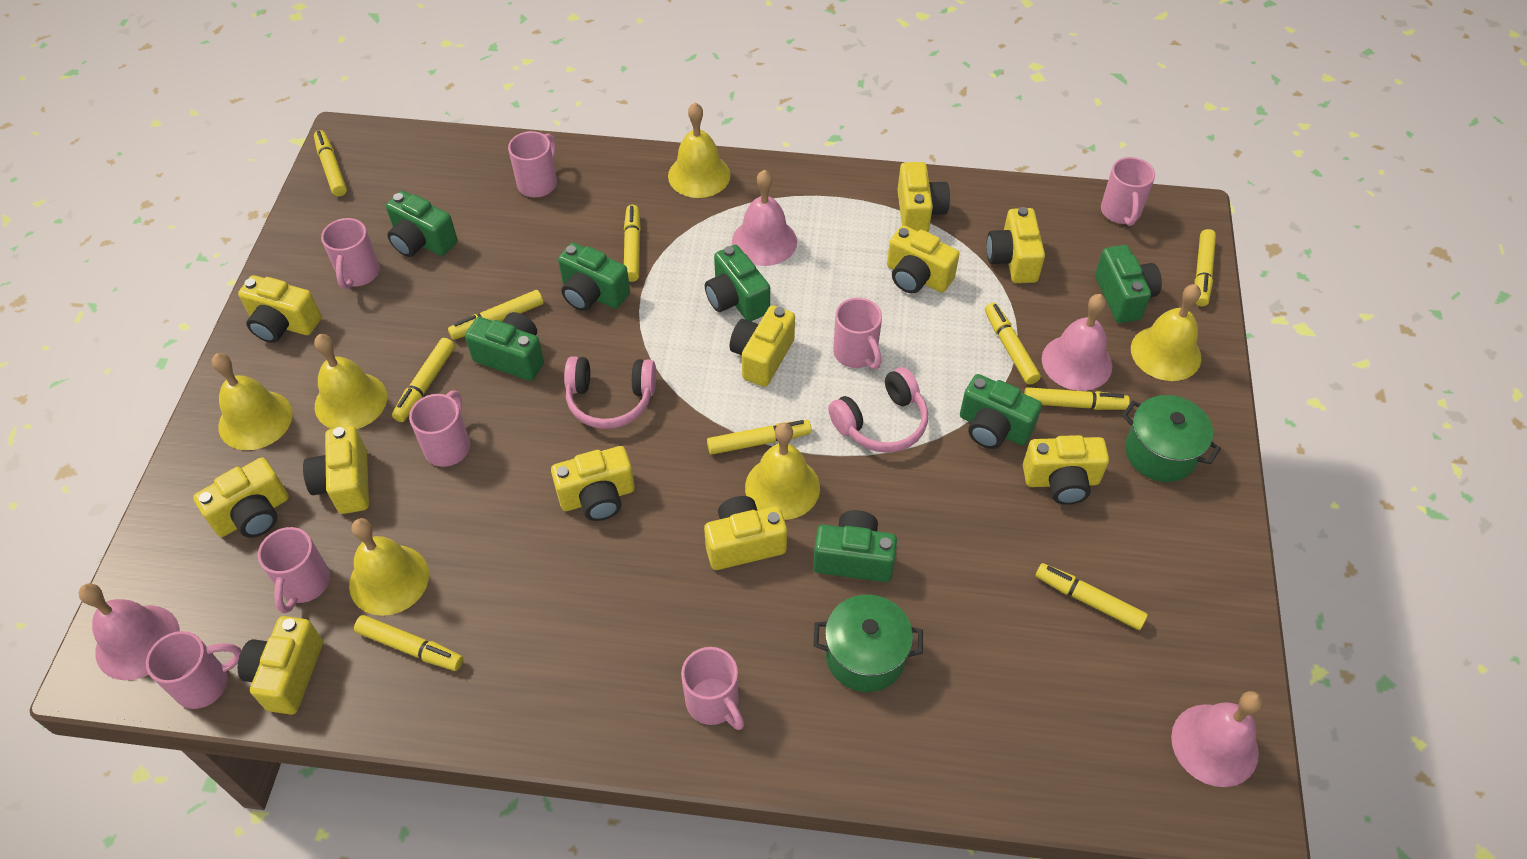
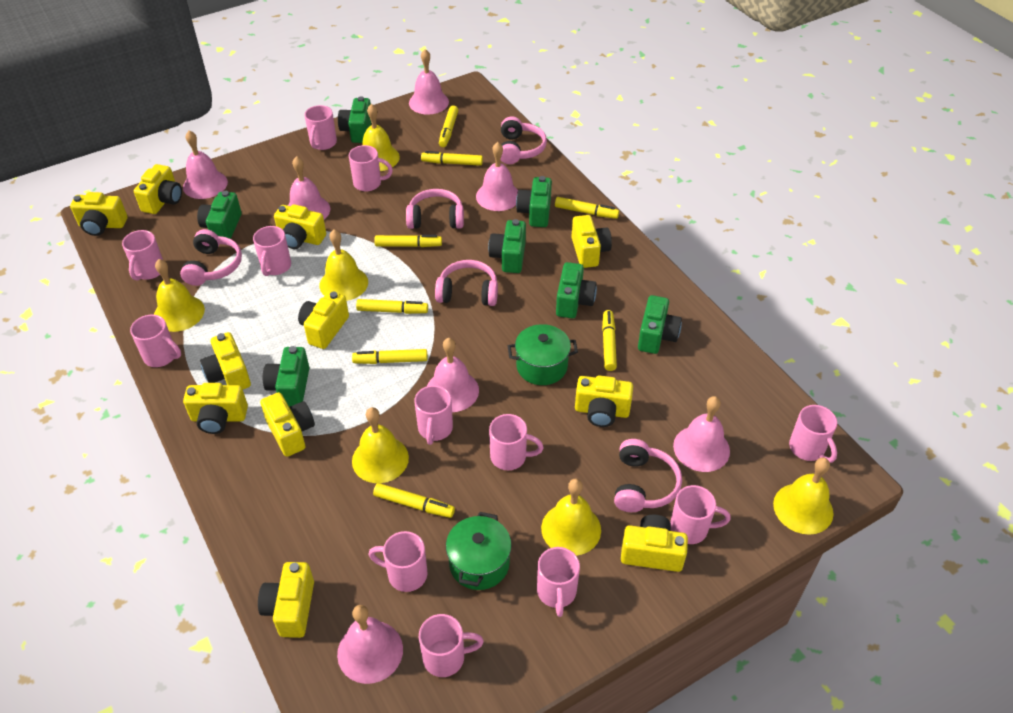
pink bell: [78,583,180,680] [732,170,797,266] [1042,294,1112,391] [1171,691,1262,787] = 4 -> [183,130,228,199] [288,156,330,219] [337,605,403,684] [409,49,449,115] [427,338,479,412] [476,142,518,211] [673,396,730,472] = 7
pink headphones: [564,356,656,429] [828,367,928,453] = 2 -> [180,229,242,286] [406,189,464,229] [435,260,498,306] [500,117,547,164] [614,439,682,512] = 5
pink mug: [146,631,241,709] [258,527,330,613] [321,218,380,290] [409,390,470,467] [508,131,557,197] [681,647,744,730] [833,298,882,369] [1101,157,1155,226] = 8 -> [122,230,163,281] [130,314,181,367] [253,226,291,276] [305,105,337,150] [349,145,393,192] [368,531,427,592] [414,385,453,445] [419,614,484,677] [489,414,543,470] [537,547,580,617] [670,485,731,544] [789,405,837,463] = 12
yellow marker: [314,130,347,197] [354,615,463,671] [392,338,455,422] [448,290,543,340] [624,205,641,282] [707,420,812,455] [985,303,1041,385] [1024,387,1130,410] [1036,563,1148,630] [1195,229,1216,307] = 10 -> [352,349,427,364] [356,299,428,314] [373,483,455,518] [374,235,442,247] [421,151,483,166] [439,105,458,147] [555,197,619,219] [602,310,617,371] = 8

